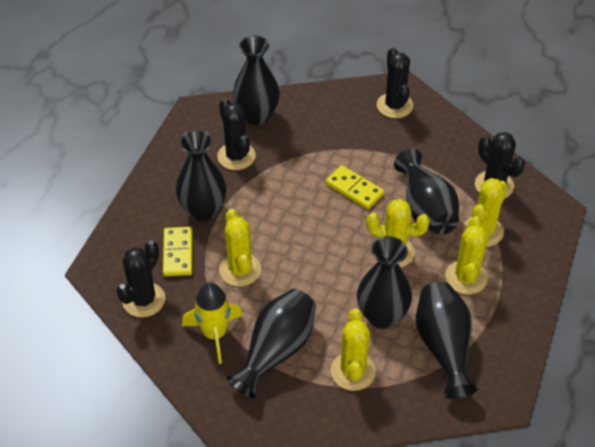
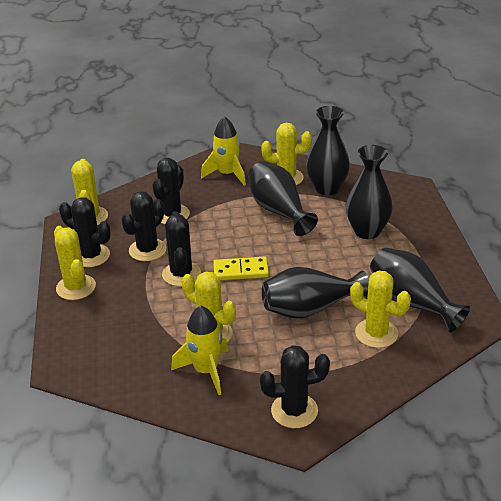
black cactus: [116,240,165,317] [217,98,256,170] [377,48,413,118] [475,132,525,199] = 4 -> [59,197,111,267] [121,192,166,261] [153,158,190,224] [162,211,201,286] [260,345,330,428] = 5
black vase: [176,130,226,221] [227,289,316,398] [233,35,280,125] [357,236,412,329] [394,149,459,235] [416,282,479,399] = 6 -> [248,161,318,236] [262,267,369,318] [306,106,350,195] [346,145,393,239] [370,248,470,332] = 5
yellow domino: [163,227,192,276] [326,165,384,209] = 2 -> [213,257,269,280] = 1
yellow rocket: [182,283,243,364] = 1 -> [171,306,228,395] [201,116,246,186] = 2

